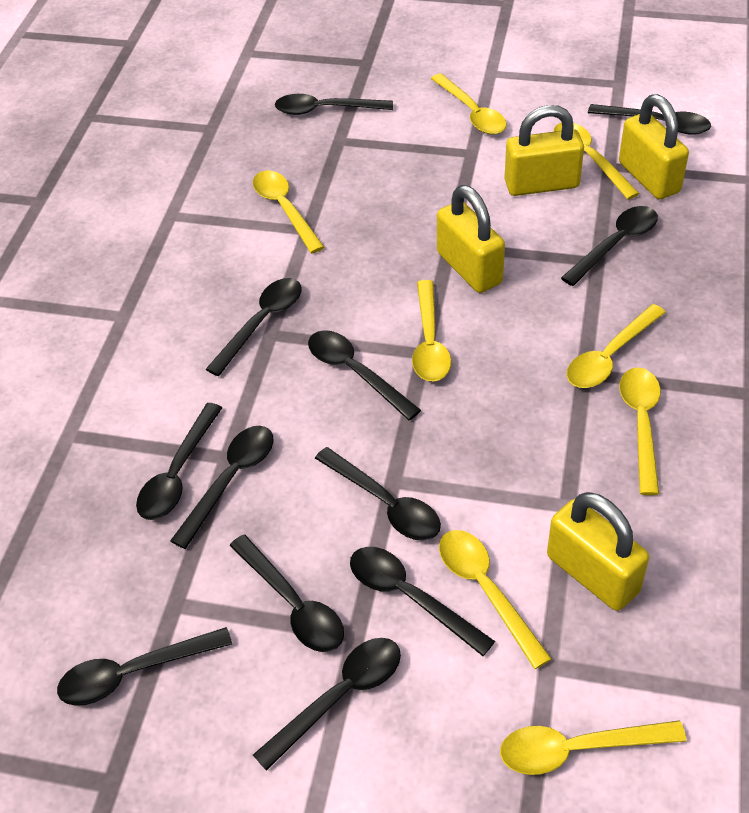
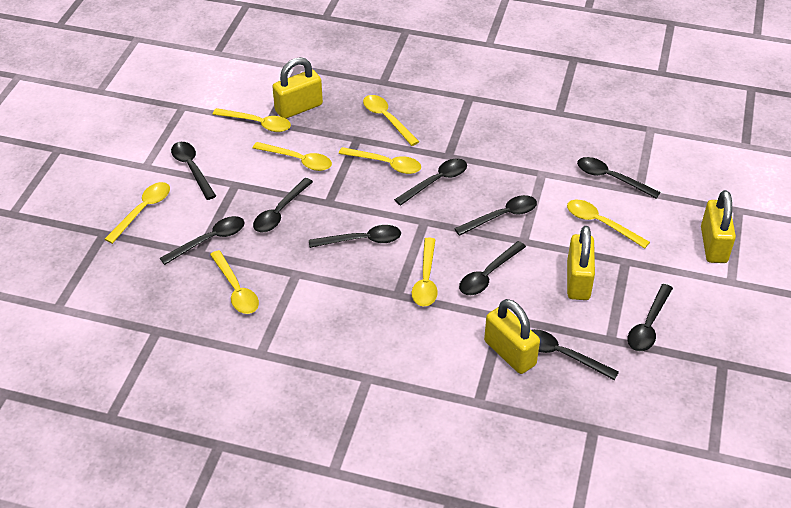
black spoon: [57,627,232,706] [136,403,222,520] [170,426,274,549] [206,278,302,376] [229,535,344,652] [253,638,401,771] [275,94,393,115] [308,330,421,420] [315,447,441,541] [350,547,495,656] [561,206,658,286] [588,104,711,135] = 12 -> [160,216,245,265] [171,142,216,200] [253,178,313,232] [309,225,401,248] [394,158,467,206] [454,195,537,236] [459,241,526,295] [532,329,619,380] [577,157,660,199] [628,284,673,351] = 10

